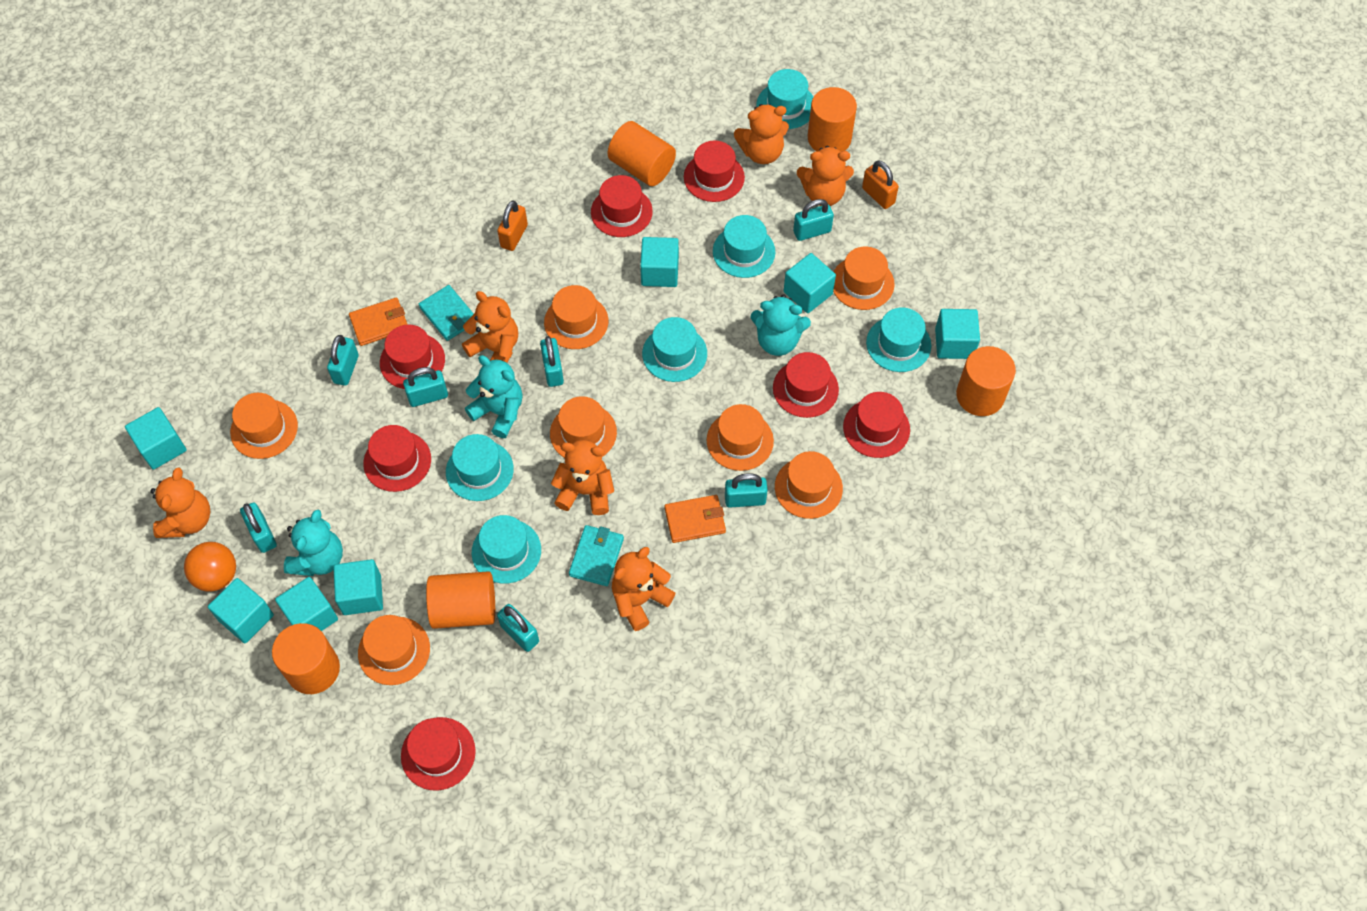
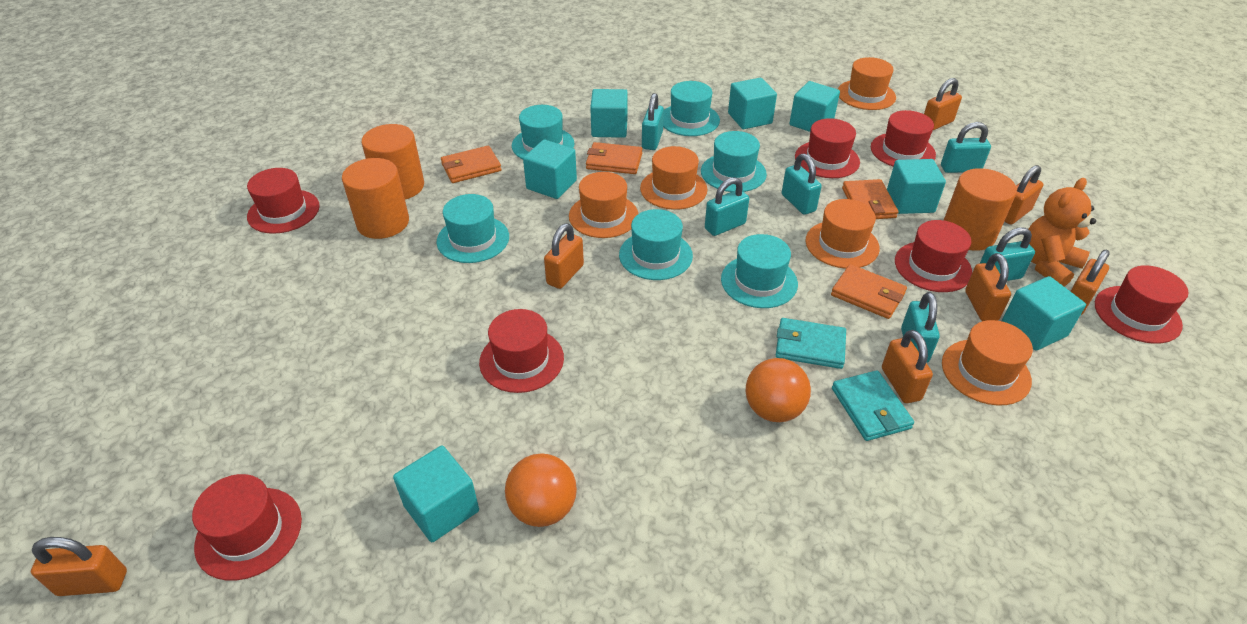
orange ball: [184,542,236,592] = 1 -> [505,453,577,527] [746,358,811,422] = 2
orange cylinder: [272,623,340,694] [426,571,495,629] [608,121,676,186] [808,87,857,152] [956,346,1016,416] = 5 -> [342,158,409,239] [362,124,424,200] [944,168,1017,251] = 3
orange hat: [230,393,298,459] [358,615,430,685] [544,285,608,349] [550,396,617,458] [707,404,774,471] [775,451,843,519] [833,247,895,310] = 7 -> [569,172,638,238] [640,146,707,210] [806,199,880,269] [838,57,896,110] [942,320,1033,406] = 5
orange padlock: [497,200,528,251] [862,160,899,209] = 2 -> [31,537,127,596] [544,223,584,289] [882,330,933,403] [924,78,962,130] [965,253,1011,321] [1004,165,1044,225] [1070,250,1110,315] = 7
orange teddy bear: [150,467,210,538] [462,291,518,363] [551,440,614,515] [612,547,675,631] [734,104,789,164] [797,146,854,206] = 6 -> [1029,178,1096,286] = 1
orange wallet: [349,297,408,346] [664,495,726,543] = 2 -> [441,146,501,183] [586,142,642,174] [831,264,907,319] [842,179,898,219] = 4
turquoise padlock: [240,503,277,553] [327,335,359,386] [403,367,448,407] [497,604,539,652] [540,336,564,387] [725,473,768,508] [793,199,834,241] = 7 -> [642,93,664,150] [705,177,749,236] [782,154,822,215] [901,292,940,363] [941,122,991,173] [980,228,1035,281] = 6
turquoise teddy bear: [284,509,343,576] [465,355,522,438] [750,294,811,356] = 3 -> none = 0

